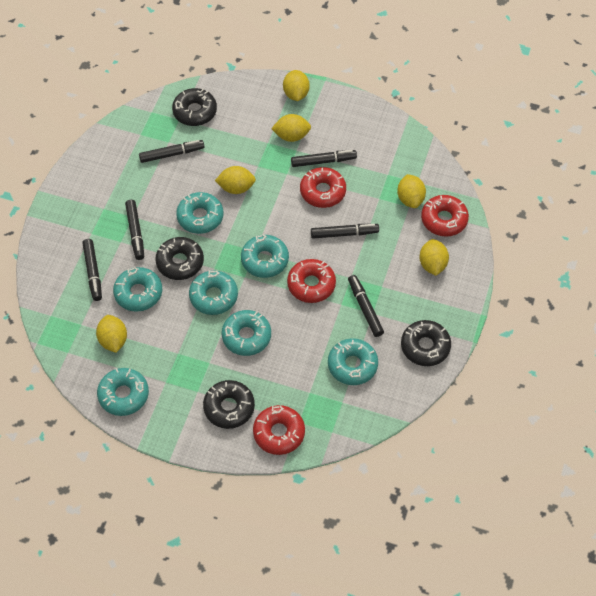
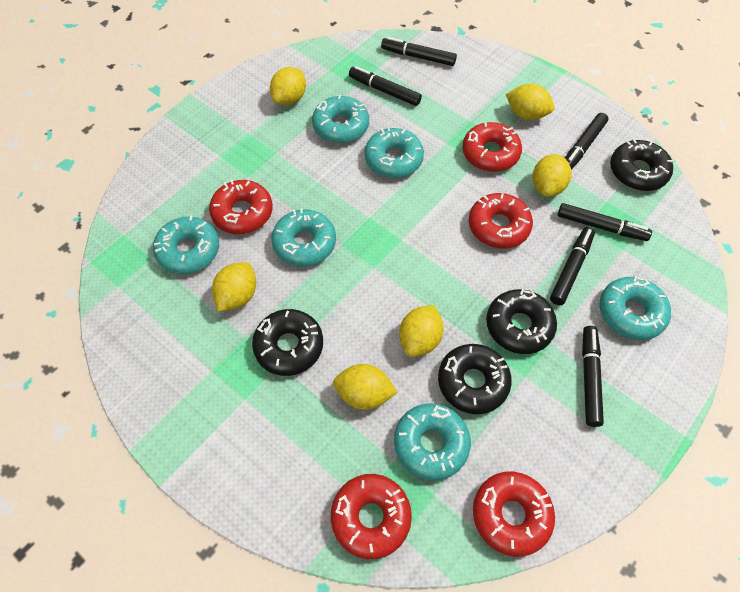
red donut: [253,405,305,455] [287,259,336,303] [300,167,346,208] [421,195,469,237] = 4 -> [209,180,273,234] [331,474,412,559] [462,122,522,172] [469,193,533,249] [473,471,555,557] = 5
turquoise donut: [97,368,149,416] [113,267,162,312] [176,192,223,234] [189,270,238,315] [222,310,271,356] [241,235,289,278] [328,338,378,385] = 7 -> [153,215,219,274] [271,208,336,267] [312,95,369,143] [364,127,424,178] [394,403,471,481] [600,276,671,340] = 6

